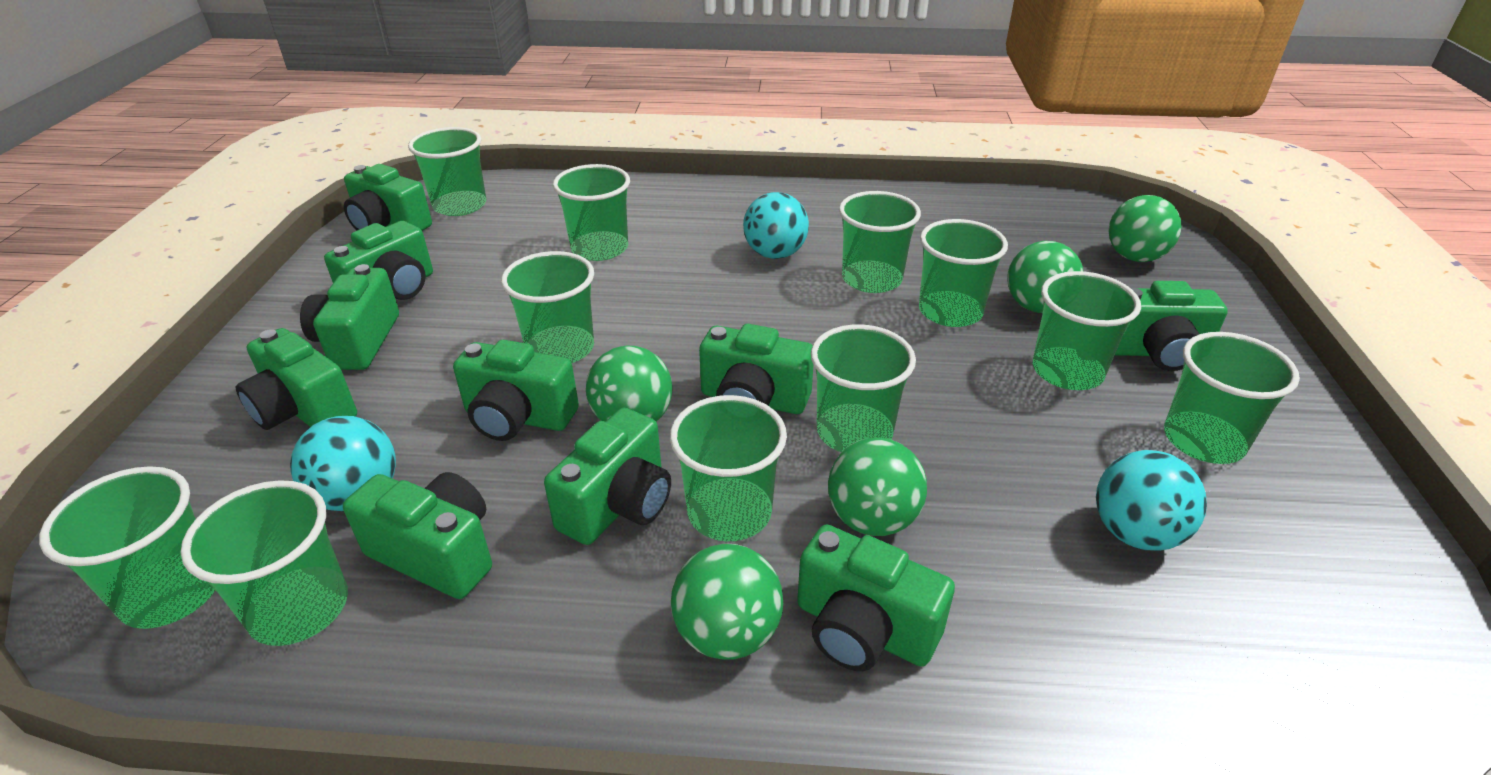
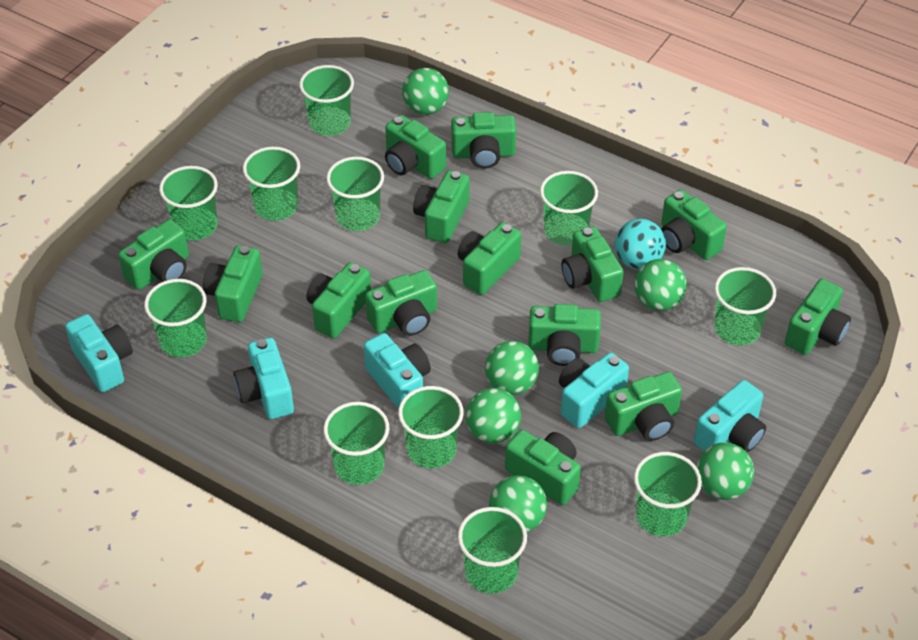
green ball: [586,346,673,421] [671,544,783,660] [828,437,927,536] [1007,241,1083,313] [1109,195,1182,262] = 5 -> [402,68,449,115] [466,388,521,444] [485,341,539,395] [489,475,547,532] [634,259,687,311] [697,442,754,500] = 6
green camera: [236,328,357,430] [300,264,399,370] [324,221,433,300] [343,472,492,599] [344,164,432,231] [453,340,579,441] [544,408,671,545] [699,324,813,414] [797,524,955,671] [1115,281,1228,371] = 10 -> [118,220,189,290] [203,245,263,322] [306,262,371,338] [365,270,437,336] [385,115,446,179] [413,170,470,243] [451,112,516,169] [458,222,521,295] [505,430,581,505] [528,304,601,366] [561,226,624,302] [605,372,682,441] [661,190,727,260] [785,279,851,355] = 14
turquoise ball: [290,416,396,511] [743,192,809,259] [1096,450,1207,551] = 3 -> [615,219,666,269] = 1
turquoise camera: none = 0 -> [65,314,133,392] [233,338,294,419] [364,333,431,409] [559,353,629,428] [694,380,766,452] = 5

